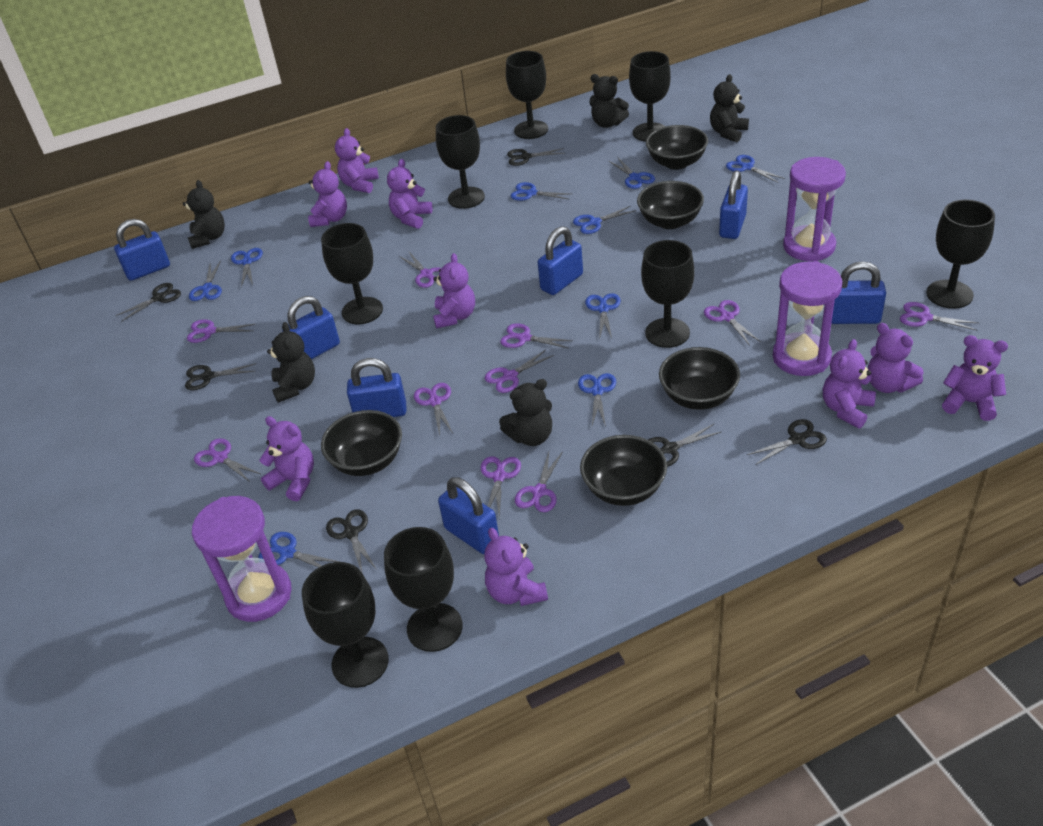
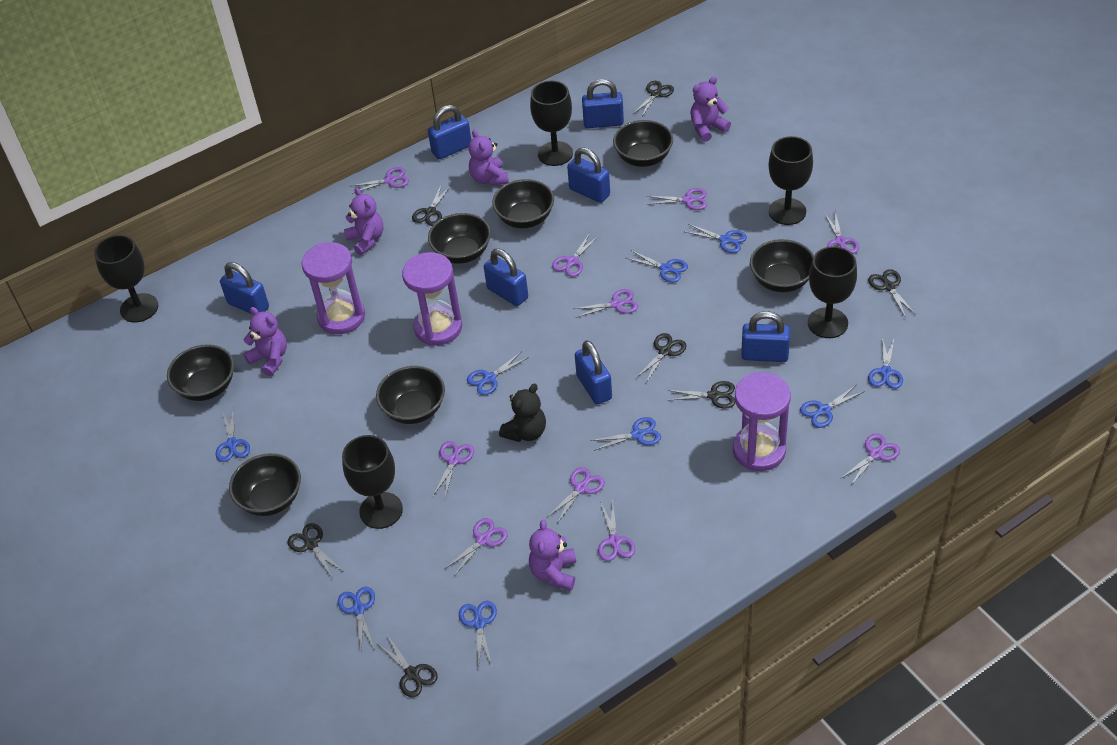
black bowl: [321,410,402,476] [580,435,667,506] [637,181,704,229] [646,125,708,170] [659,347,740,410] = 5 -> [167,344,234,401] [229,453,301,516] [376,366,445,424] [428,213,491,264] [492,179,554,228] [613,120,673,167] [750,239,814,292] = 7
black goblet: [302,562,389,688] [321,223,383,324] [384,527,462,652] [436,115,485,209] [506,51,548,139] [629,51,671,142] [641,240,694,348] [927,200,995,309] = 8 -> [94,235,158,322] [342,435,403,529] [530,80,573,166] [769,136,813,225] [808,246,857,338] = 5
black scissors: [116,283,181,322] [185,363,256,390] [326,509,377,572] [507,148,564,166] [648,424,721,467] [747,419,827,465] = 6 -> [288,523,344,577] [378,635,438,697] [412,185,451,226] [633,81,674,118] [636,333,686,383] [667,381,736,409] [868,269,916,316] = 7
black teddy bear: [183,180,225,249] [267,322,315,403] [499,379,552,446] [589,74,629,128] [710,74,749,142] = 5 -> [499,383,546,442] = 1
purple teddy bear: [259,416,314,501] [308,161,347,227] [335,128,379,193] [387,159,432,229] [433,253,475,328] [484,527,548,606] [823,339,876,428] [868,323,923,393] [942,335,1008,421] = 9 -> [243,307,287,376] [344,187,383,255] [468,129,509,186] [529,520,576,591] [690,77,731,142] = 5

